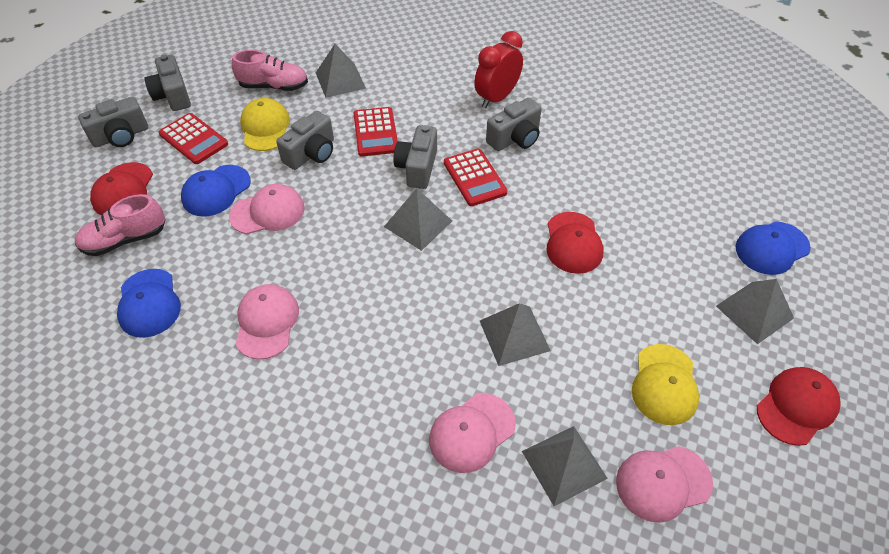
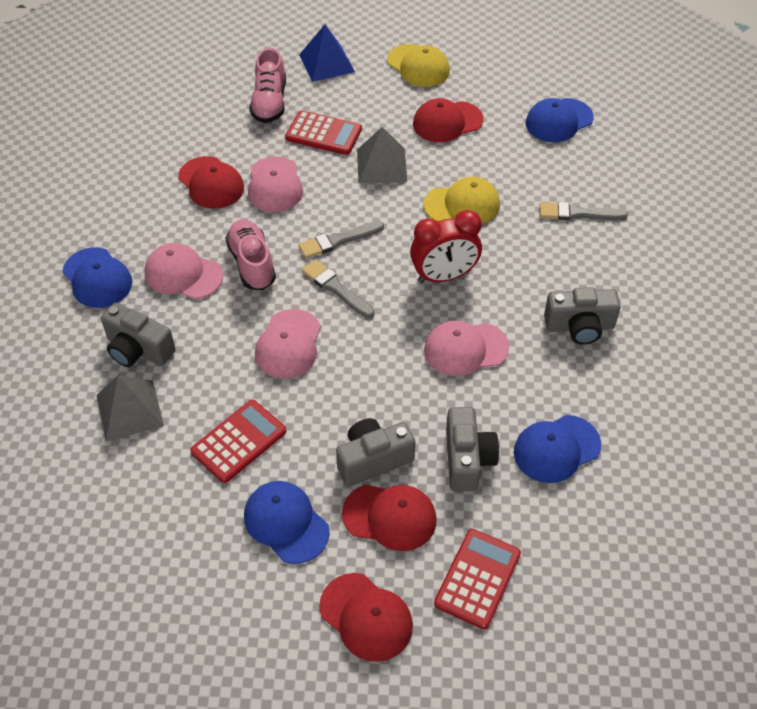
blue cap: [117,269,181,338] [181,165,251,216] [736,221,811,275] = 3 -> [62,247,132,308] [244,481,330,564] [514,415,601,483] [526,98,594,142] = 4
blue pyramid: none = 0 -> [299,25,355,82] = 1
grey brush: none = 0 -> [298,221,384,258] [302,259,375,318] [540,202,628,220] = 3
grey camera: [78,97,148,147] [144,55,191,111] [276,111,334,170] [394,125,437,189] [486,98,542,151] = 5 -> [101,303,176,367] [336,418,415,487] [446,407,499,491] [544,287,621,345] = 4
grey pyramid: [316,44,366,98] [384,188,452,251] [480,303,551,366] [522,426,608,506] [716,279,794,344] = 5 -> [96,376,164,441] [357,127,407,183] = 2
red cap: [90,162,153,215] [547,212,604,274] [757,367,840,446] = 3 -> [178,156,244,209] [319,573,413,662] [342,485,437,551] [413,98,483,142] = 4

